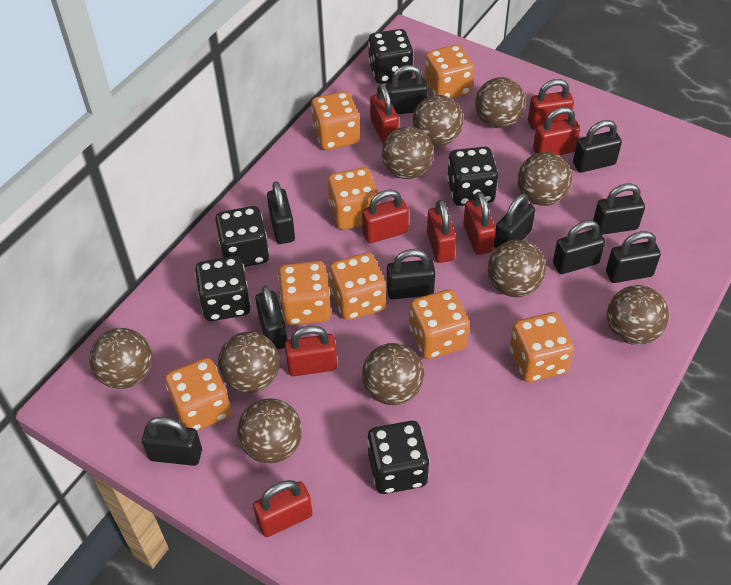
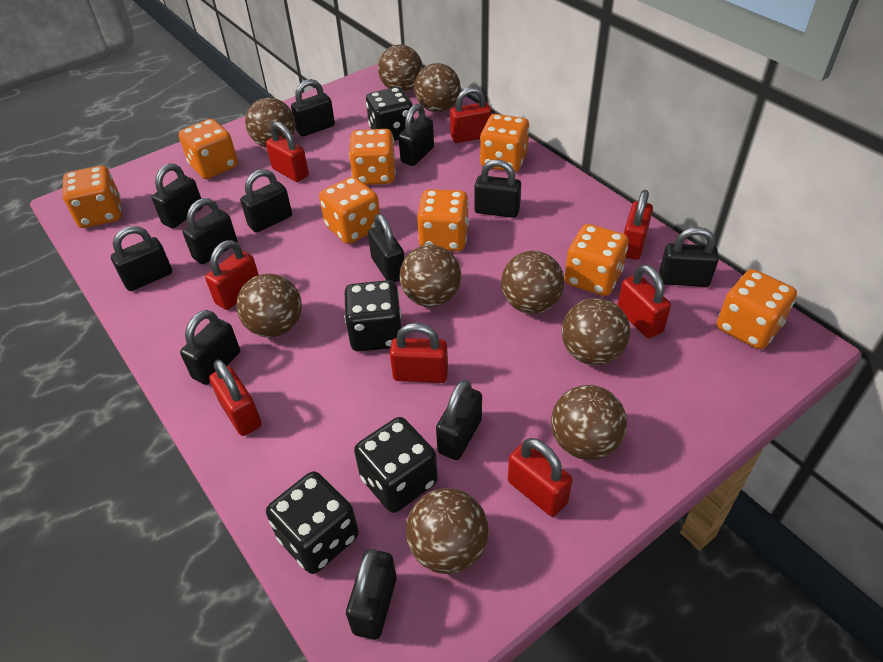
black dice: [195,256,251,321] [215,206,269,267] [367,421,429,494] [368,29,413,84] [447,147,498,206] = 5 -> [266,471,359,574] [345,280,402,352] [354,417,438,513] [366,87,414,141] = 4
black padlock: [142,417,202,466] [256,286,287,350] [267,181,295,244] [386,65,428,115] [387,249,435,299] [494,194,535,248] [553,220,605,274] [573,120,622,173] [593,184,645,235] [606,231,661,283] = 10 -> [111,226,172,291] [152,163,203,228] [180,310,240,385] [183,198,237,264] [240,169,292,233] [291,79,335,137] [346,548,396,640] [368,214,404,282] [398,104,434,166] [436,379,482,460] [474,159,521,218] [659,227,719,287] = 12
brown ball: [89,328,152,389] [218,332,280,393] [237,398,302,464] [362,343,424,405] [382,126,434,179] [413,95,464,146] [475,77,526,128] [488,240,546,297] [518,152,572,206] [607,285,669,345] = 10 -> [236,274,302,337] [245,98,295,148] [378,45,423,92] [399,245,461,307] [406,488,489,574] [414,63,461,112] [501,251,564,314] [551,385,627,460] [562,298,630,365] = 9

